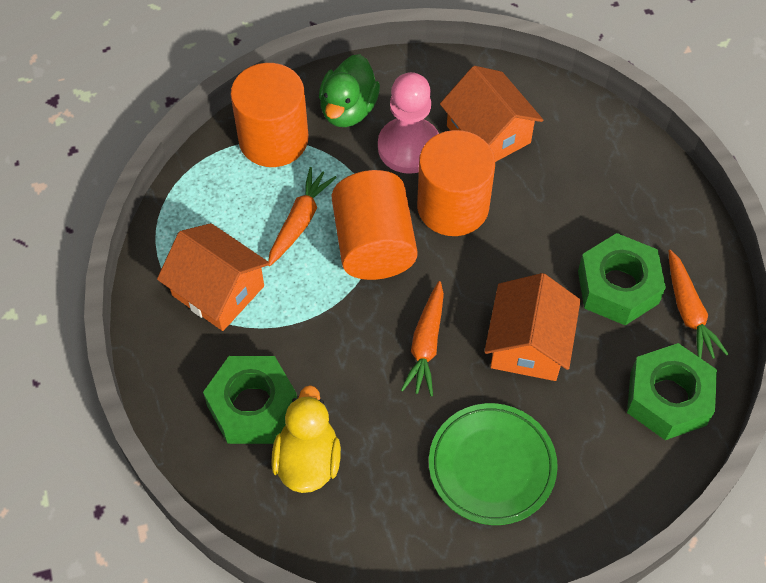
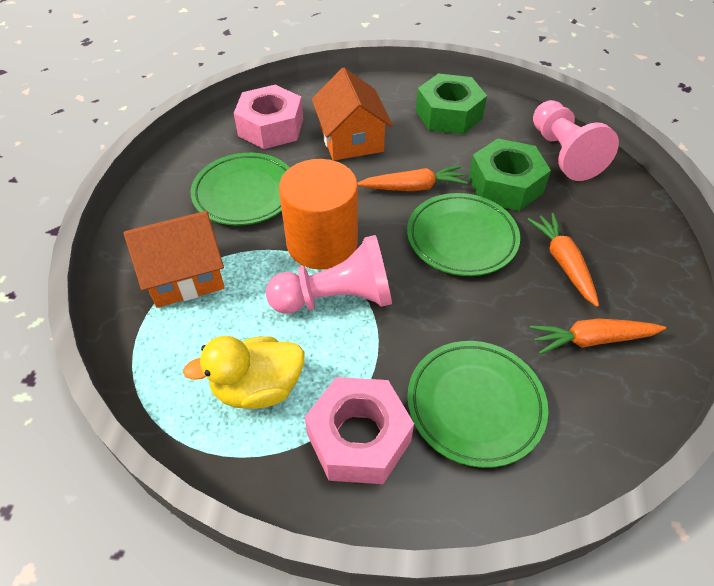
green duck: [319,54,380,127] = 1 -> none = 0
green nut: [203,356,297,444] [578,233,666,325] [627,343,717,440] = 3 -> [416,73,487,134] [468,139,551,211] = 2
green plate: [429,403,558,525] = 1 -> [191,153,290,225] [407,193,520,276] [407,341,548,468] = 3
orange cylinder: [230,63,308,167] [331,170,418,280] [417,130,495,236] = 3 -> [279,159,358,270] = 1
orange house: [157,223,270,331] [440,66,543,162] [484,273,581,381] = 3 -> [124,211,225,308] [312,68,393,161] = 2
pink nut: none = 0 -> [234,85,303,149] [305,377,414,484] = 2
pink pawn: [378,72,439,174] = 1 -> [266,235,392,314] [533,100,619,181] = 2

